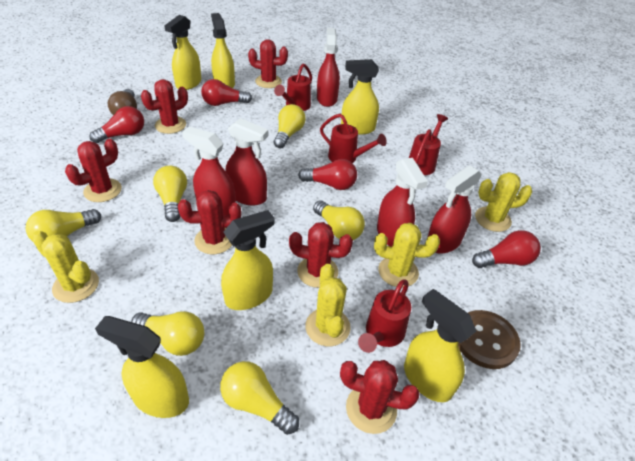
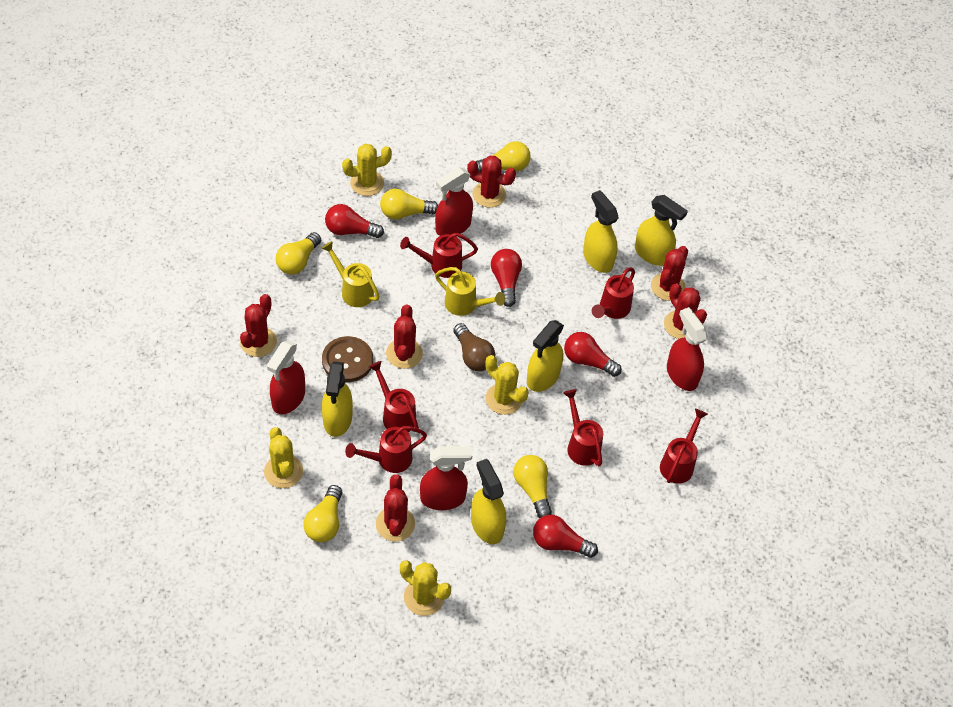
red spray bottle: [182,127,236,216] [226,118,268,206] [317,28,340,107] [377,158,428,247] [427,165,482,254] = 5 -> [267,340,305,414] [420,446,472,510] [435,167,473,236] [667,307,708,391] = 4
red watering can: [274,64,312,111] [320,114,387,163] [358,279,411,353] [409,114,448,175] = 4 -> [345,426,427,473] [369,361,419,432] [400,233,478,278] [563,389,603,466] [592,268,635,319] [660,409,708,484] = 6
yellow light bulb: [25,209,101,241] [131,311,204,356] [153,166,187,222] [220,361,299,435] [274,104,306,148] [313,200,365,240] = 6 -> [276,232,321,274] [303,485,342,542] [380,189,438,220] [476,141,531,172] [513,455,552,518] = 5
yellow spray bottle: [95,316,189,418] [164,15,201,90] [211,13,235,88] [221,210,274,310] [341,59,379,135] [404,289,476,402] = 6 -> [322,361,353,437] [471,459,506,544] [527,320,564,392] [583,190,619,273] [635,195,688,266] = 5
yellow watering can: none = 0 -> [321,241,380,307] [435,267,505,316] = 2

